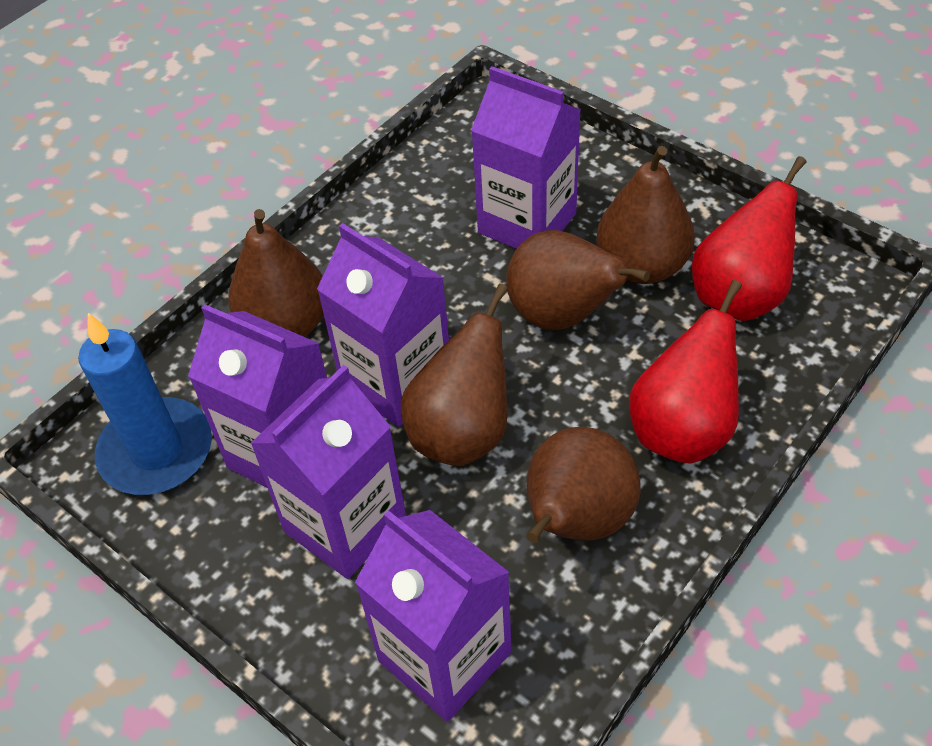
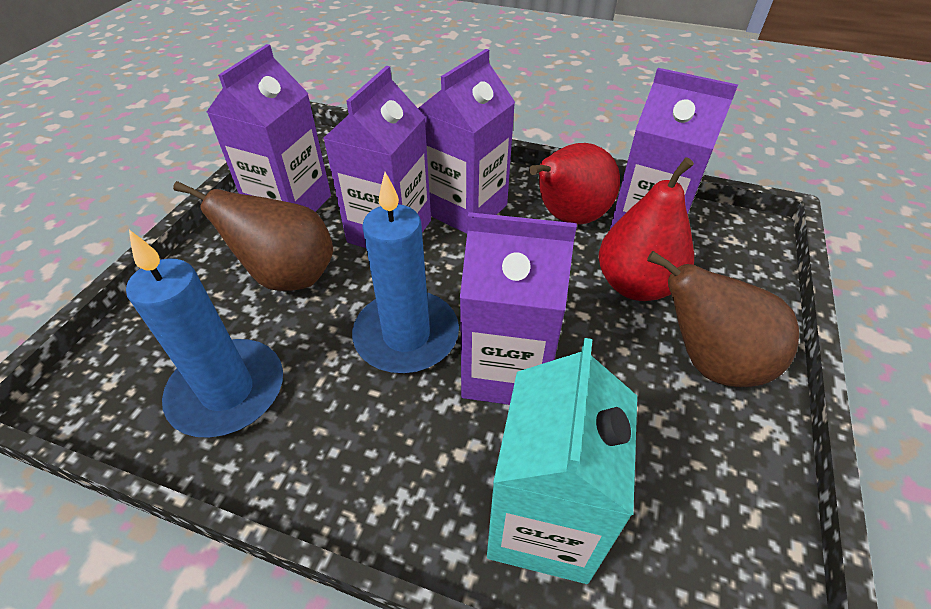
blue candle: [78,313,212,495] = 1 -> [126,230,283,438] [352,172,459,373] = 2
brown pear: [228,209,324,337] [401,283,508,466] [506,230,650,330] [526,427,640,543] [596,146,695,284] = 5 -> [173,181,333,291] [647,251,799,387] = 2
turquoise carton: none = 0 -> [487,338,637,584] = 1

